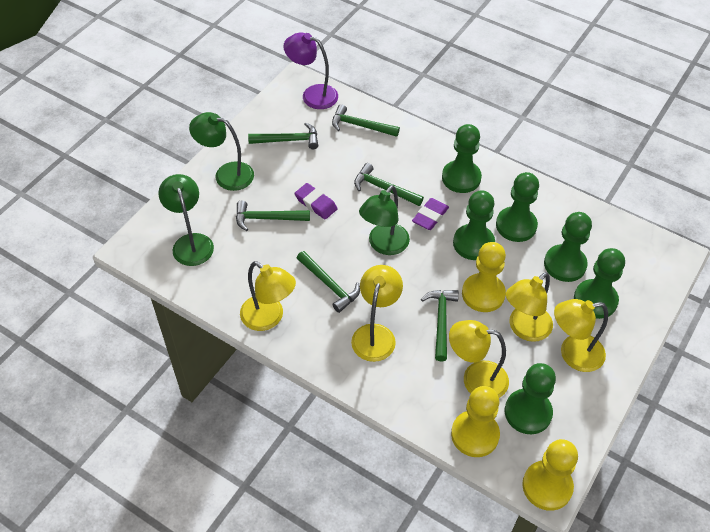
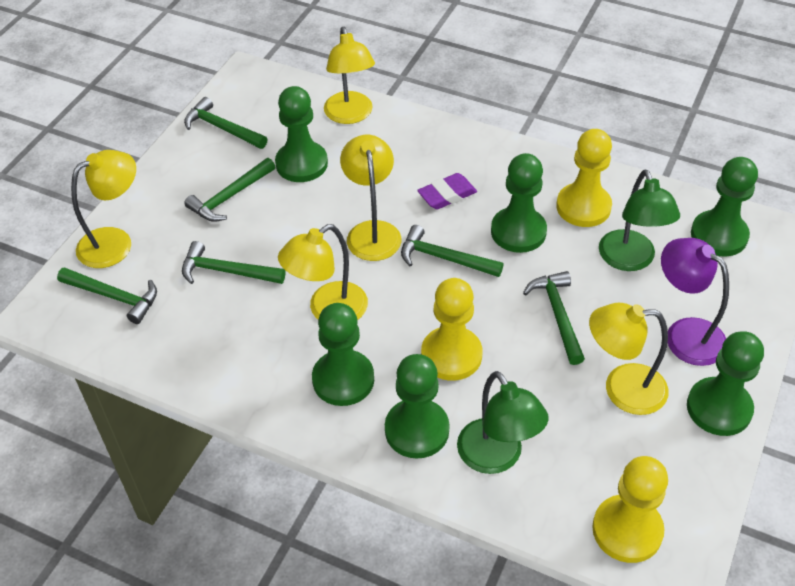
green lamp: [158,174,214,266] [189,112,254,191] [359,185,410,255] = 3 -> [457,371,548,474] [599,170,680,271] = 2
purple eraser: [294,183,338,219] [412,198,449,230] = 2 -> [417,173,477,210] = 1

